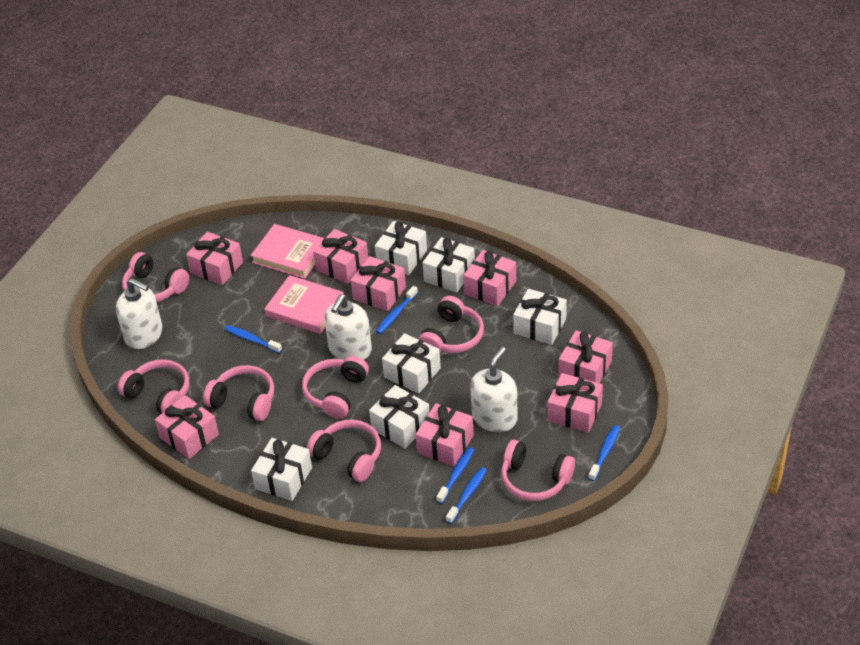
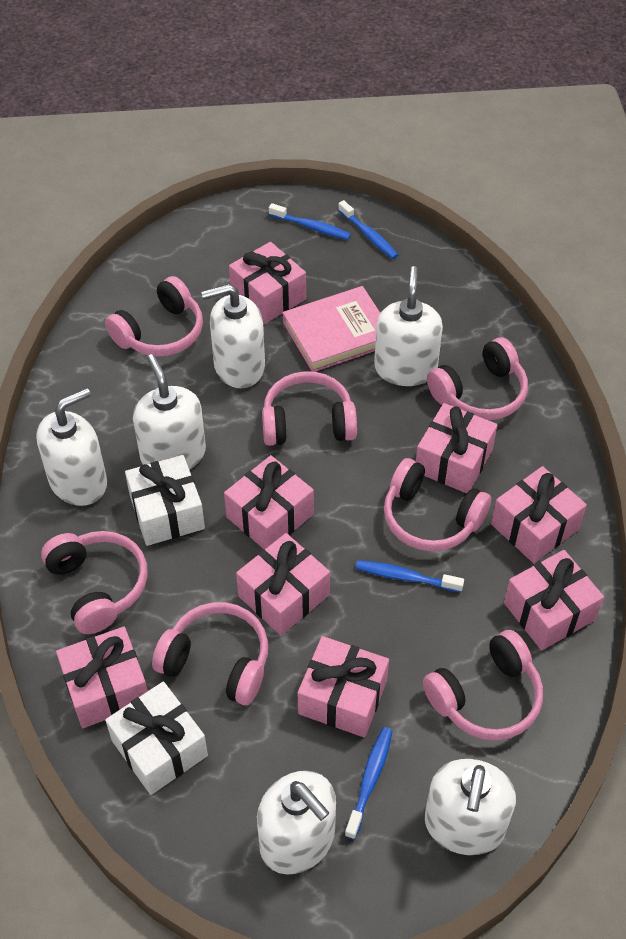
blue toothbrush: [224,325,282,353] [376,286,418,334] [436,447,474,504] [446,467,487,524] [588,425,620,481] = 5 -> [269,203,351,240] [338,200,398,259] [345,727,393,840] [355,560,464,592] = 4
pink book: [250,224,324,279] [264,275,344,334] = 2 -> [283,286,380,372] = 1
white gift: [251,438,312,501] [369,385,430,449] [375,221,427,275] [382,333,441,394] [423,237,475,293] [513,289,567,345] = 6 -> [105,682,208,795] [125,455,205,546] = 2
white soap dispenser: [116,278,163,349] [324,294,372,360] [471,347,518,432] = 3 -> [36,388,107,506] [133,354,206,470] [201,284,265,388] [257,771,336,874] [374,266,443,386] [425,759,516,855] = 6

